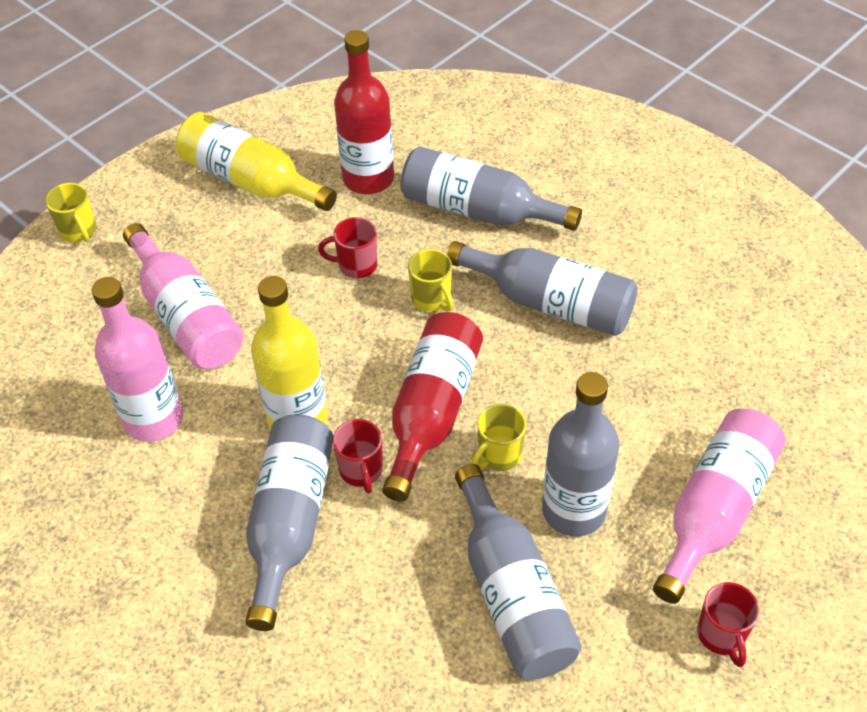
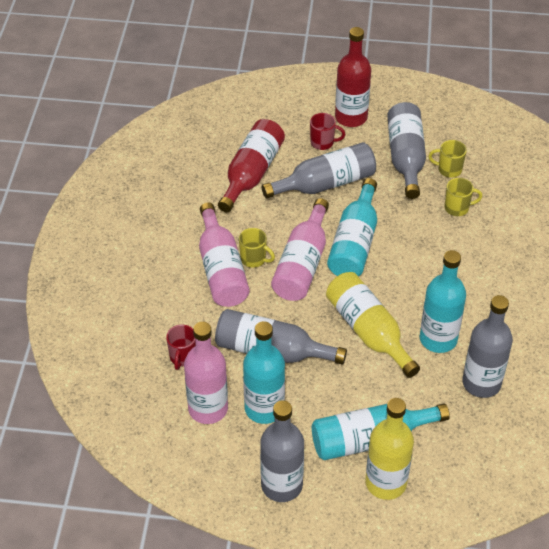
red mug: [318,217,377,278] [333,419,383,494] [697,582,759,667] = 3 -> [166,324,196,370] [310,113,345,150] = 2
turquoise bottle: none = 0 -> [243,321,285,424] [312,403,450,460] [327,178,377,277] [420,250,466,353] = 4

